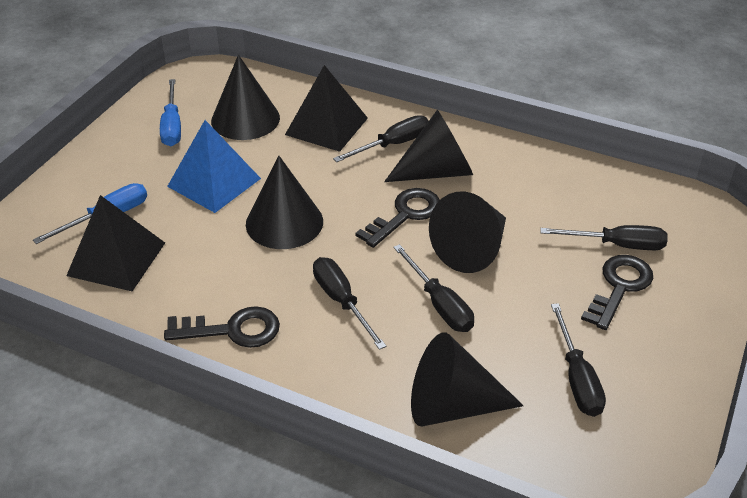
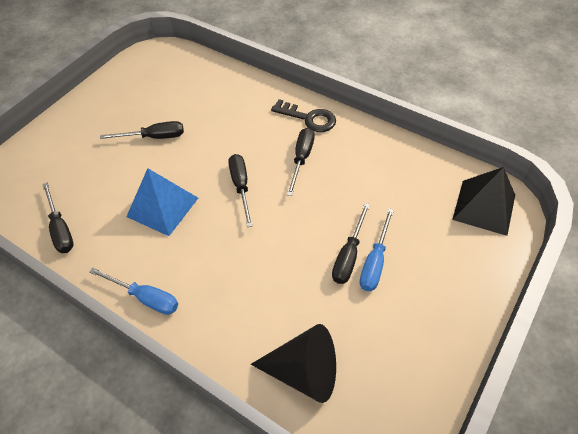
black cone: [211,55,280,140] [246,156,323,249] [384,110,473,182] [411,332,524,427] [429,191,506,273] = 5 -> [251,324,336,403] = 1
black key: [164,306,280,348] [355,188,440,248] [581,255,653,330] = 3 -> [271,99,336,132] = 1
black pyramid: [66,195,165,291] [285,65,368,152] = 2 -> [452,167,515,236] = 1

